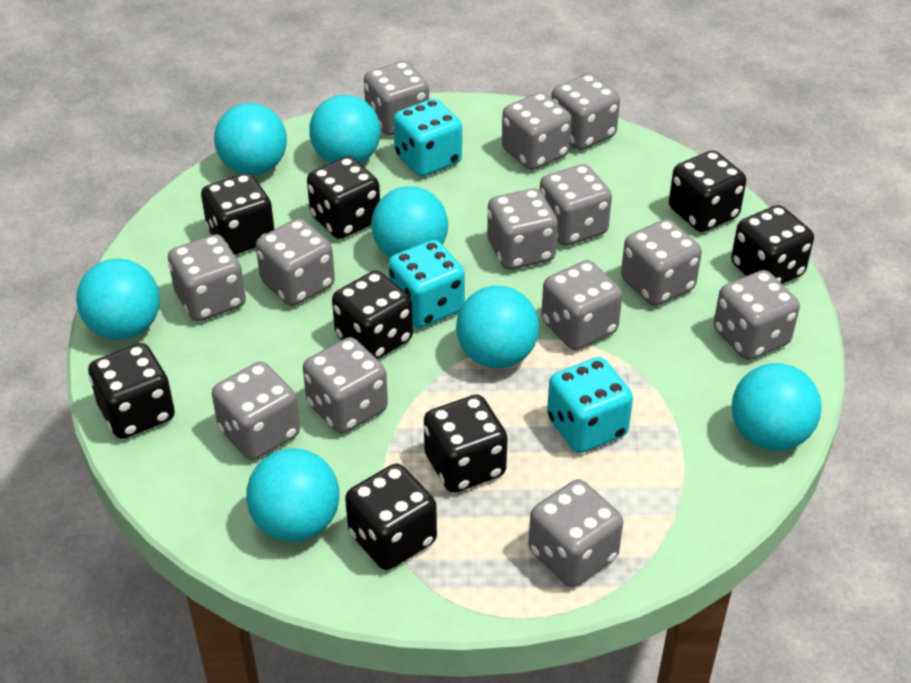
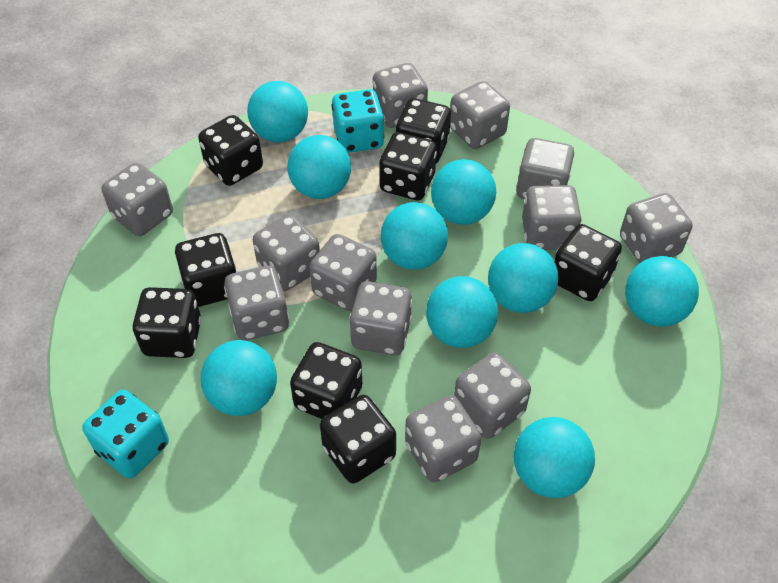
grey dice: [168,234,246,322] [212,362,300,460] [256,218,335,306] [303,337,388,434] [364,61,429,136] [487,188,558,270] [502,92,572,170] [528,479,623,587] [540,164,612,246] [541,260,622,350] [551,74,620,150] [621,219,702,306] [714,270,800,360] = 13 -> [102,163,173,236] [224,265,289,340] [253,214,320,291] [309,234,377,311] [349,281,412,355] [373,63,428,128] [405,395,482,482] [450,81,510,149] [454,352,531,438] [516,138,574,199] [522,185,582,250] [620,193,693,263] = 12
turquoise ball: [76,259,160,340] [214,103,287,175] [246,448,339,542] [309,95,381,163] [371,186,448,257] [456,286,539,368] [732,363,822,451] = 7 -> [201,340,277,416] [247,81,308,142] [287,135,351,199] [381,202,448,270] [426,276,498,348] [431,159,496,225] [488,243,559,313] [514,417,595,498] [625,256,699,327] = 9
turquoise dice: [388,240,465,328] [393,99,462,177] [547,357,633,453] = 3 -> [82,390,169,478] [332,89,384,153] = 2

